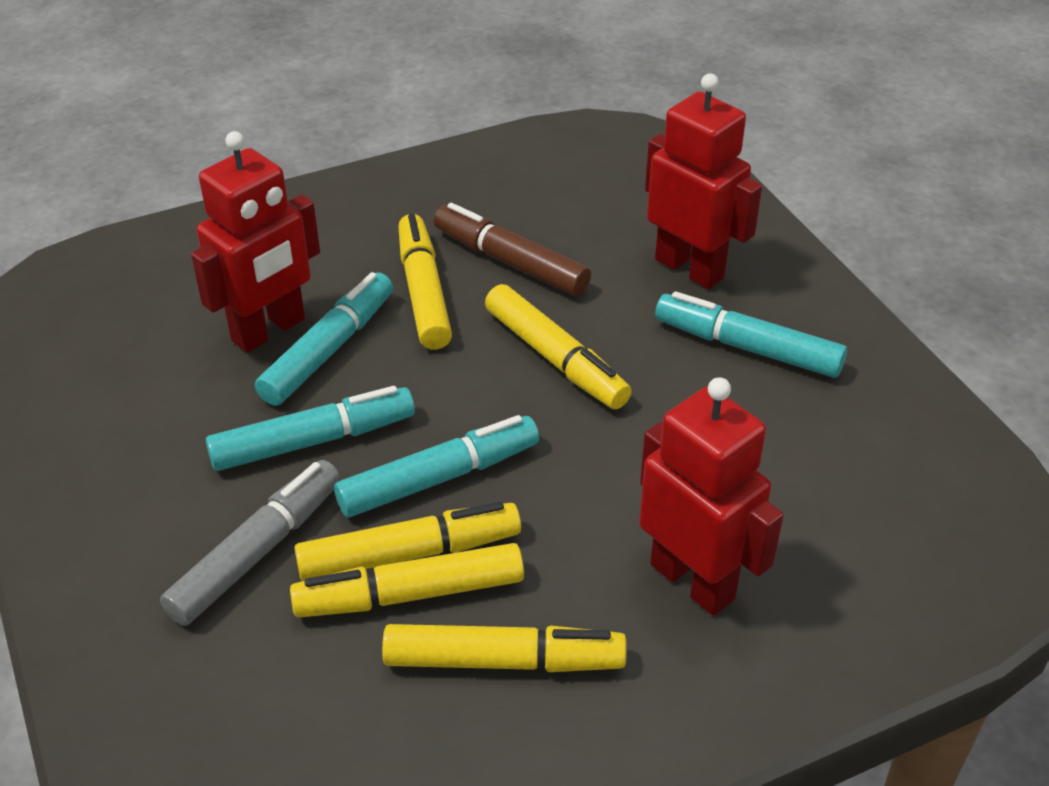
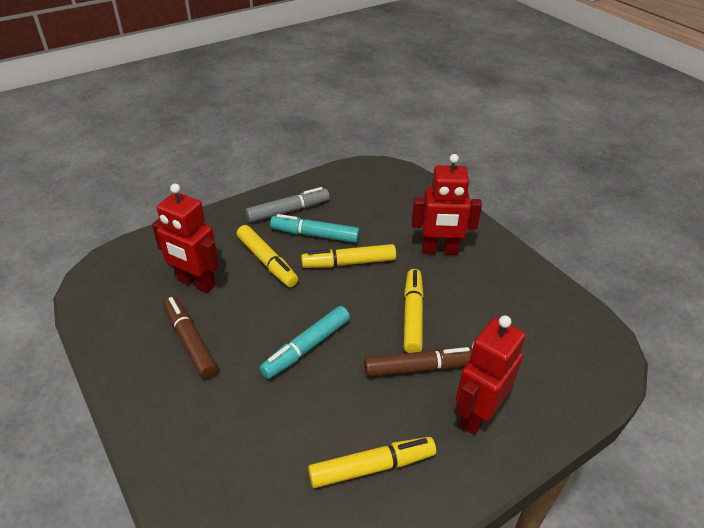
brown marker: [434,203,591,296] = 1 -> [163,296,218,379] [364,347,472,377] = 2
turquoise marker: [206,386,415,471] [255,272,393,406] [334,415,539,517] [655,291,847,378] = 4 -> [260,306,350,379] [270,214,360,243] = 2
yellow marker: [290,543,524,618] [294,502,521,581] [382,624,627,672] [398,214,452,350] [485,284,632,409] = 5 -> [237,225,298,287] [301,244,396,268] [308,437,436,488] [404,269,424,353] = 4

